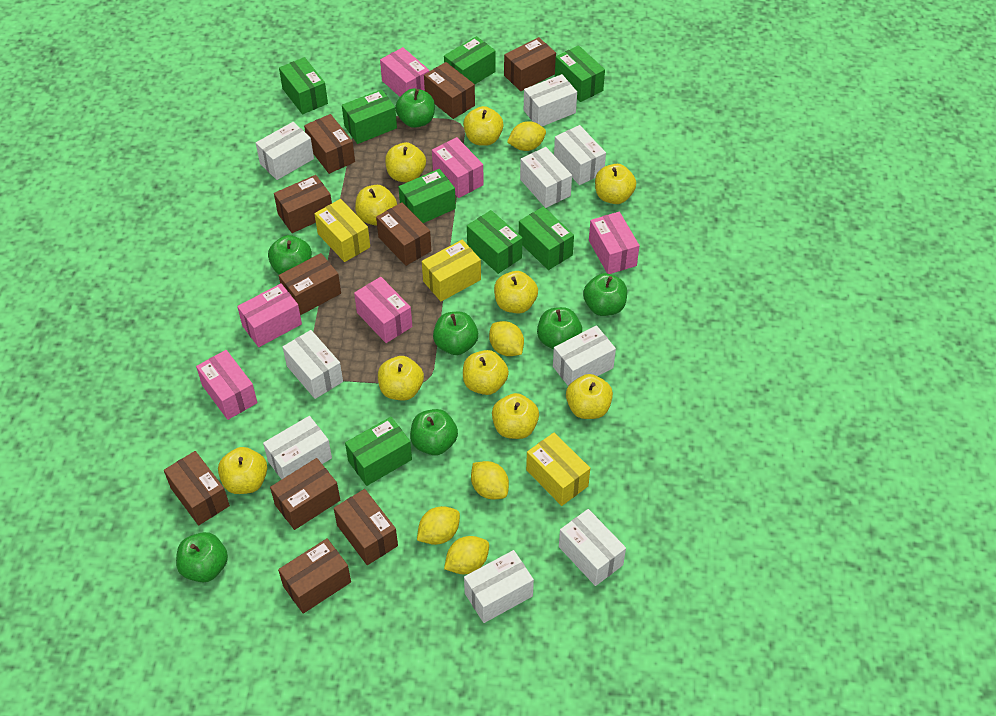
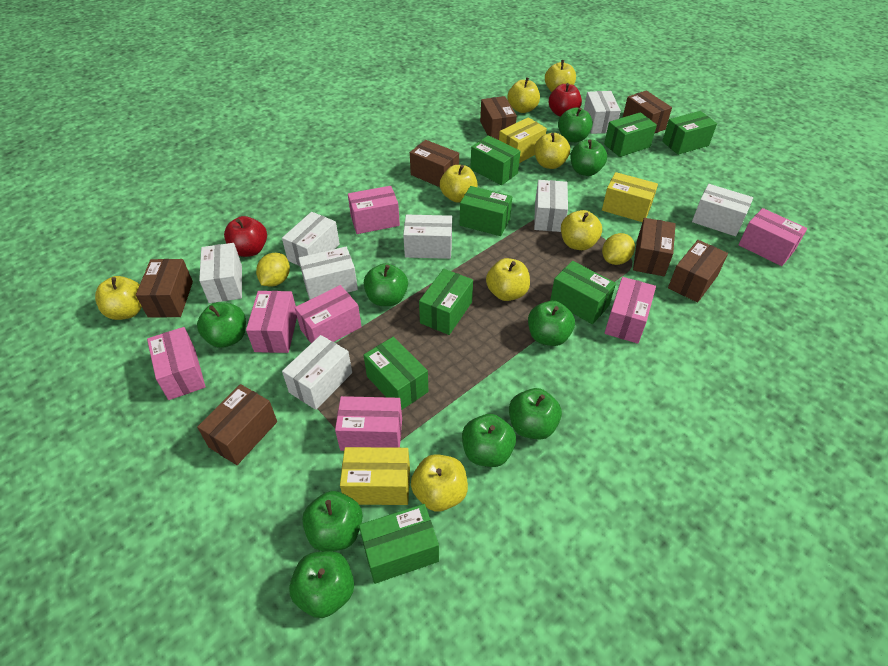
brown box: [164,451,230,525] [270,458,340,530] [274,175,332,233] [278,538,351,614] [279,253,341,315] [304,114,355,174] [334,489,398,565] [376,202,431,266] [424,62,475,119] [504,37,556,91] = 10 -> [136,259,193,318] [197,384,277,465] [410,140,459,187] [480,96,517,140] [623,90,672,134] [633,218,676,276] [668,240,728,303] = 7
green apple: [176,532,228,583] [268,235,312,275] [395,89,435,128] [410,409,458,455] [433,312,478,355] [537,307,582,349] [583,273,627,316] = 7 -> [197,302,246,348] [289,551,354,618] [302,491,363,551] [364,263,408,306] [462,414,516,467] [509,388,562,440] [528,301,575,346] [558,107,593,142] [570,139,607,176] = 9
pink box: [196,350,258,420] [237,283,302,347] [354,277,412,343] [380,47,430,97] [432,137,484,198] [589,212,639,274] = 6 -> [147,327,206,400] [246,291,297,353] [295,285,362,343] [335,396,402,451] [348,186,400,234] [604,277,656,344] [738,208,807,266] = 7
red apple: none = 0 -> [224,216,267,257] [549,83,582,117] = 2
white box: [256,122,314,180] [263,416,332,480] [283,330,343,399] [464,550,534,623] [520,147,572,208] [524,74,577,127] [553,325,616,386] [554,125,606,185] [559,509,626,586] = 9 -> [199,243,242,303] [282,212,340,266] [282,335,352,410] [298,247,358,300] [403,214,452,259] [534,180,568,232] [584,91,621,134] [692,184,753,236] = 8
yellow apple: [218,447,267,494] [355,185,397,226] [378,356,424,400] [385,142,426,182] [463,106,503,146] [463,350,509,395] [492,393,539,439] [494,271,538,313] [566,374,613,419] [595,164,636,204] = 10 -> [95,276,142,320] [411,454,468,511] [440,165,478,203] [486,258,530,301] [508,77,540,113] [534,133,570,169] [545,60,576,92] [561,210,602,250] = 8
yellow lemon: [417,506,460,545] [444,536,489,574] [471,461,509,500] [489,321,524,356] [507,121,546,151] = 5 -> [256,253,290,287] [602,233,635,265] = 2

